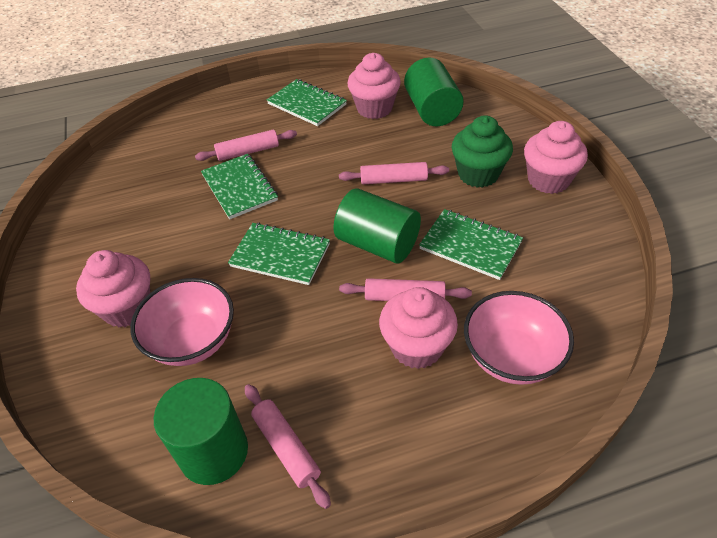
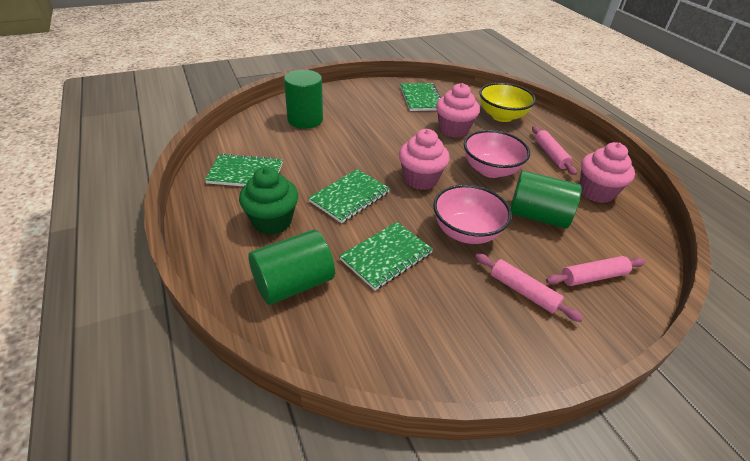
pink cupcake: [76,250,150,327] [347,53,401,119] [379,287,458,369] [524,121,588,194] = 4 -> [399,129,450,190] [436,83,480,138] [580,142,635,203] = 3
pink rolling pin: [195,130,297,161] [245,384,331,509] [339,162,449,184] [339,278,472,301] = 4 -> [475,253,583,322] [532,126,577,175] [546,256,646,286] = 3
yellow bowl: none = 0 -> [479,83,536,122] = 1

